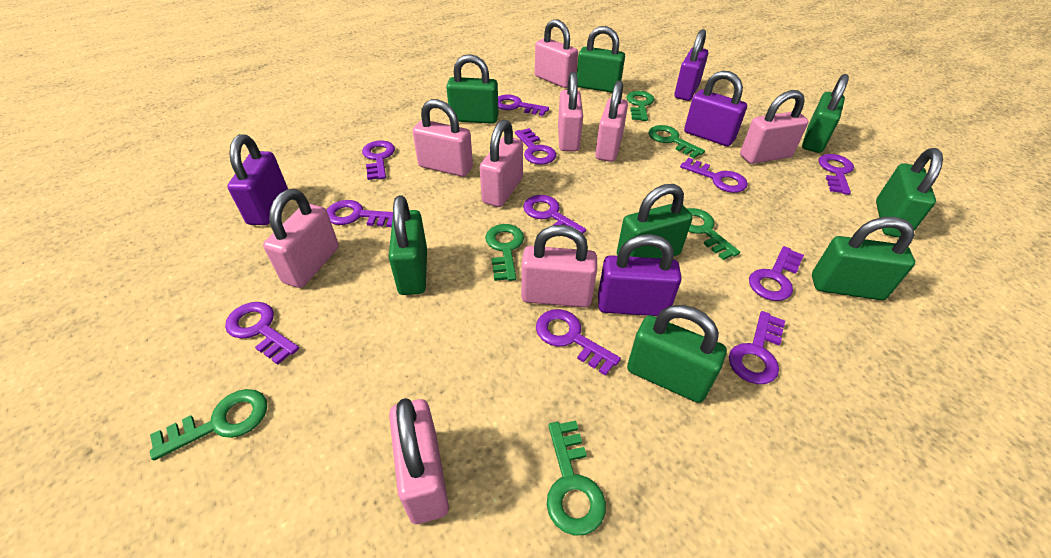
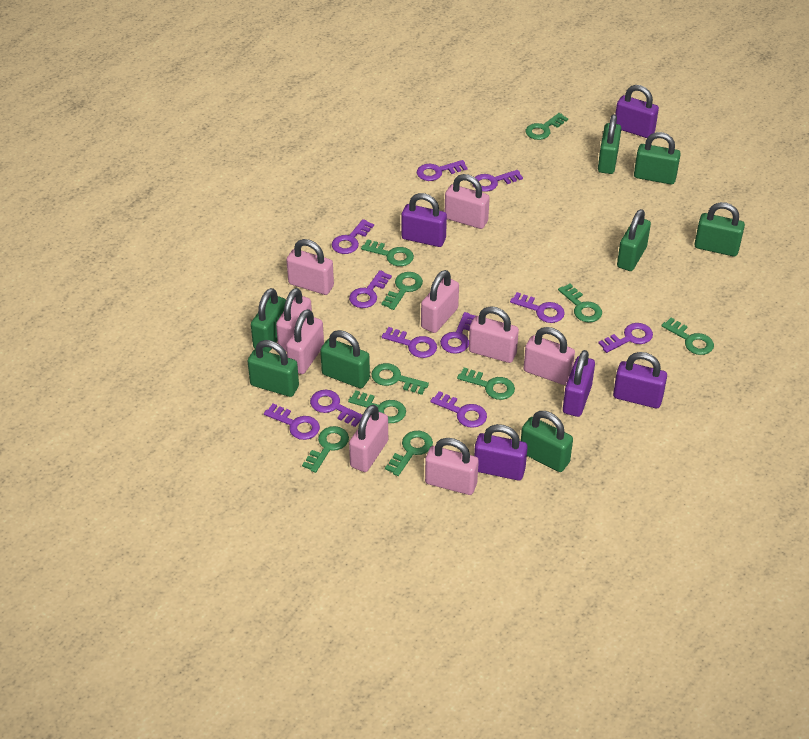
green key: [150,389,267,460] [485,224,524,281] [547,421,606,536] [626,91,654,121] [648,125,705,158] [687,208,740,260] = 6 -> [302,426,349,473] [348,390,406,423] [361,239,414,266] [371,363,429,395] [381,272,423,310] [385,431,433,476] [457,367,515,400] [526,113,568,140] [558,284,602,322] [661,318,714,355] = 10
purple padlock: [227,134,288,225] [598,234,682,316] [674,29,708,101] [684,71,747,146] = 4 -> [401,193,447,247] [474,424,528,481] [563,350,595,417] [613,352,667,408] [615,85,659,138] = 5

